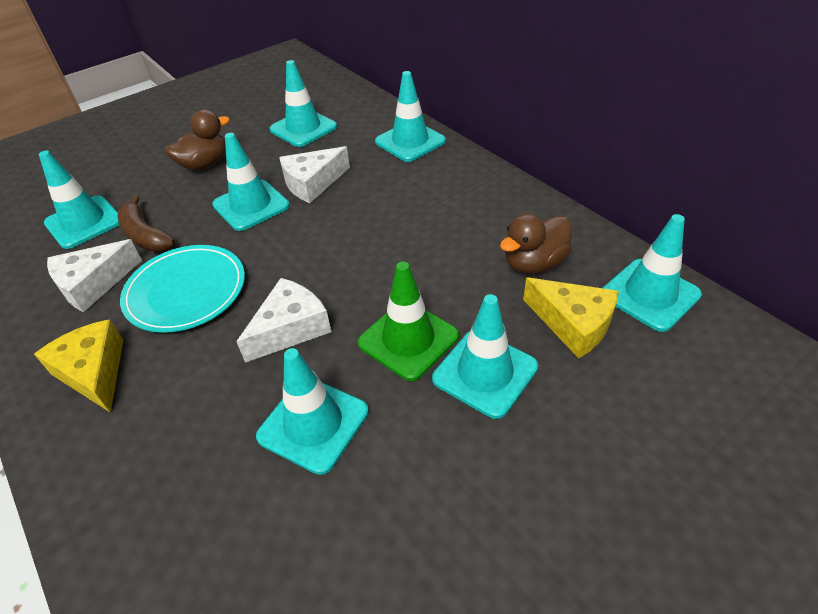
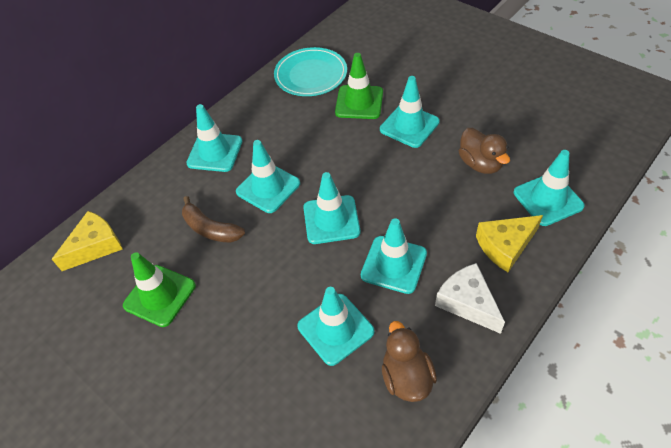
green traffic cone: [358,262,459,381] = 1 -> [123,252,196,327] [335,53,383,119] = 2
white cheese: [47,239,142,312] [236,278,331,363] [279,146,350,203] = 3 -> [435,263,505,334] = 1

